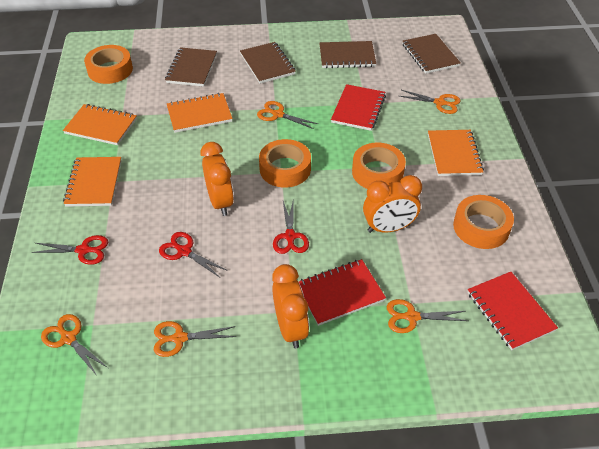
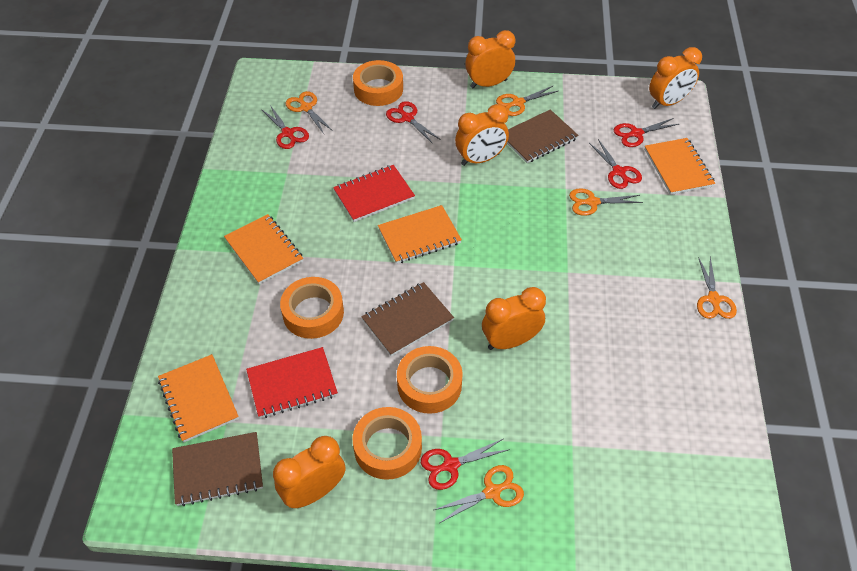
brown notebook: [165,47,217,87] [240,42,296,84] [319,41,376,68] [403,34,461,74] = 4 -> [172,432,263,506] [361,282,454,356] [507,109,579,163] = 3
orange clock: [201,142,234,216] [272,264,309,348] [363,175,422,233] = 3 -> [273,436,346,508] [455,104,509,166] [465,30,515,88] [482,287,546,350] [649,47,702,109] = 5
red notebook: [299,259,386,326] [331,84,386,131] [467,272,558,350] = 3 -> [246,347,338,418] [333,165,415,222] = 2
red scissors: [31,235,108,265] [159,232,228,277] [273,201,309,254] = 3 -> [261,105,309,149] [386,101,441,144] [421,439,510,490] [589,139,642,189] [614,118,679,147] = 5

